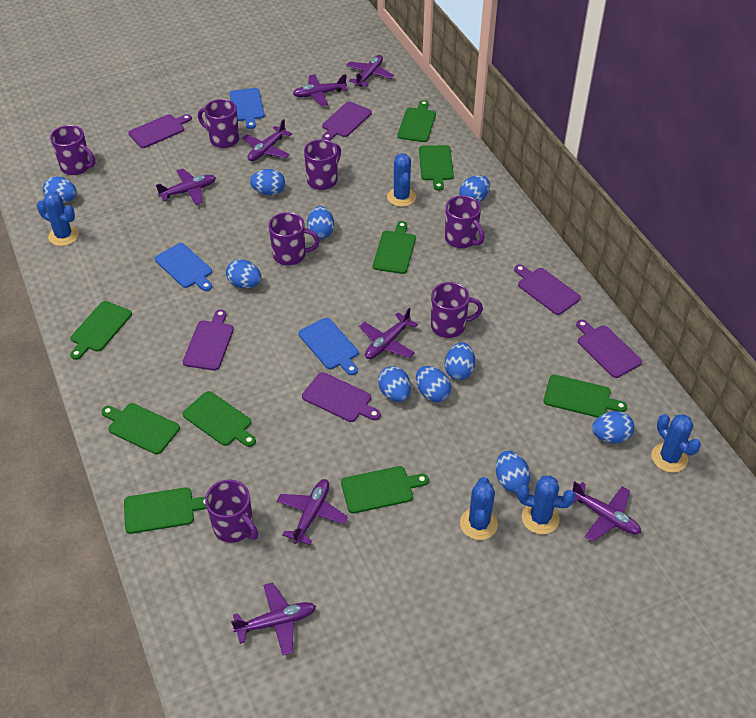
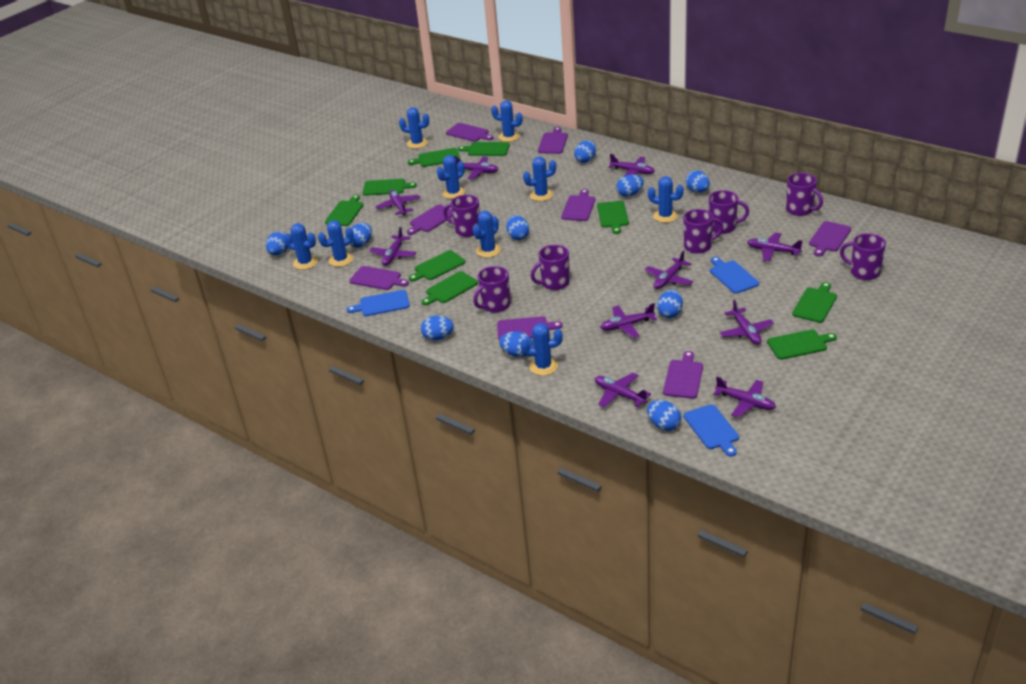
blue cactus: [37,192,79,246] [387,153,416,207] [460,477,498,540] [517,475,575,534] [652,414,701,473] = 5 -> [284,223,318,270] [318,220,354,267] [399,107,429,149] [437,155,465,199] [473,211,501,258] [491,100,523,142] [520,323,563,376] [523,156,556,201] [648,176,684,223] = 9
purple cutting board: [128,114,192,148] [183,309,234,371] [302,372,381,422] [322,102,372,141] [514,265,581,315] [576,320,642,378] = 6 -> [349,266,409,290] [407,204,453,235] [446,123,493,142] [497,316,562,340] [538,127,568,154] [561,189,595,221] [663,351,703,399] [809,221,851,256] = 8
purple plane: [156,169,216,205] [231,582,316,656] [243,119,292,161] [277,479,348,545] [293,74,347,106] [346,55,394,87] [359,308,418,359] [572,481,641,542] = 8 -> [369,227,417,266] [375,189,421,216] [454,156,499,180] [595,373,651,408] [600,303,657,338] [608,154,655,176] [645,250,693,289] [713,377,776,418] [720,300,774,345] [747,232,803,261] = 10

